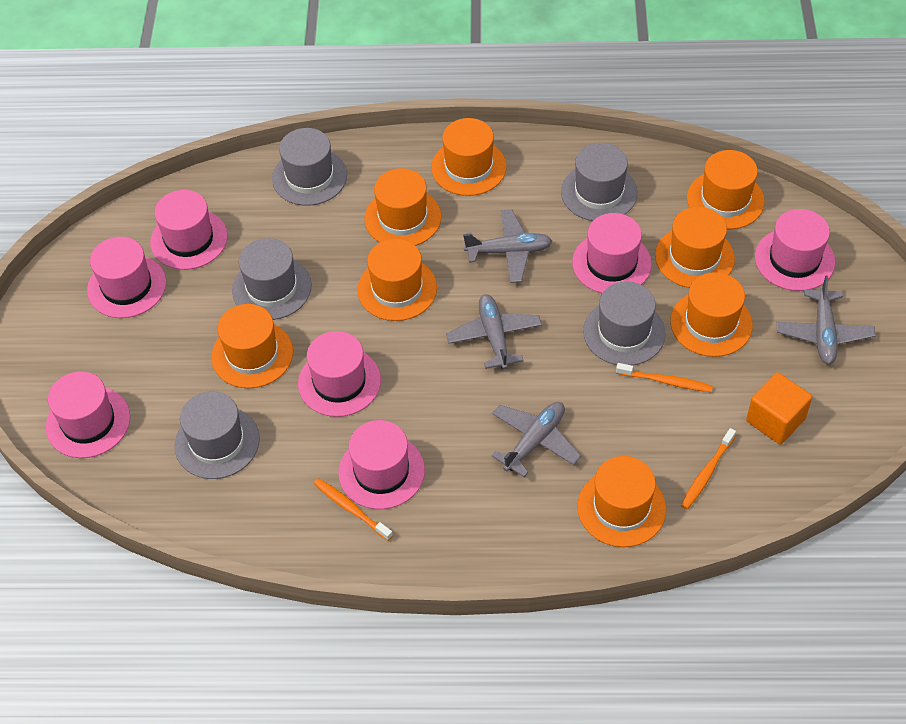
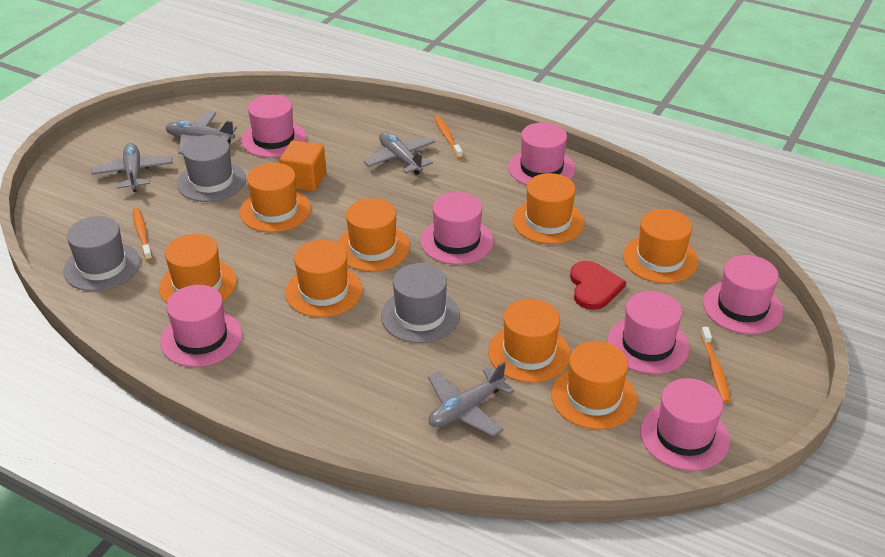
grey hat: [174,391,260,479] [232,238,312,320] [272,128,347,206] [561,143,638,221] [583,281,666,366] = 5 -> [63,216,141,291] [177,135,246,202] [381,263,460,343] = 3
red heart: none = 0 -> [570,261,626,310] = 1

